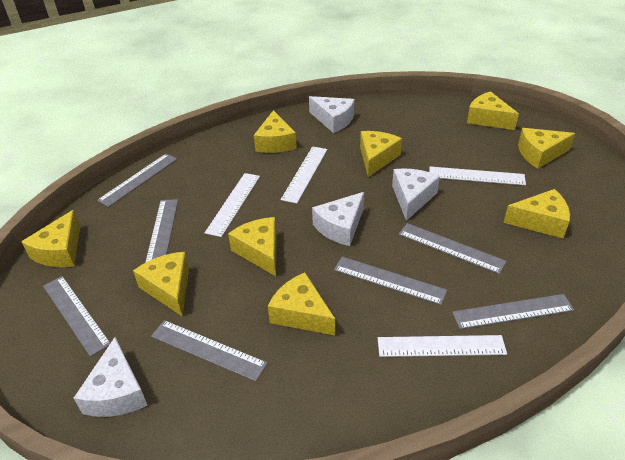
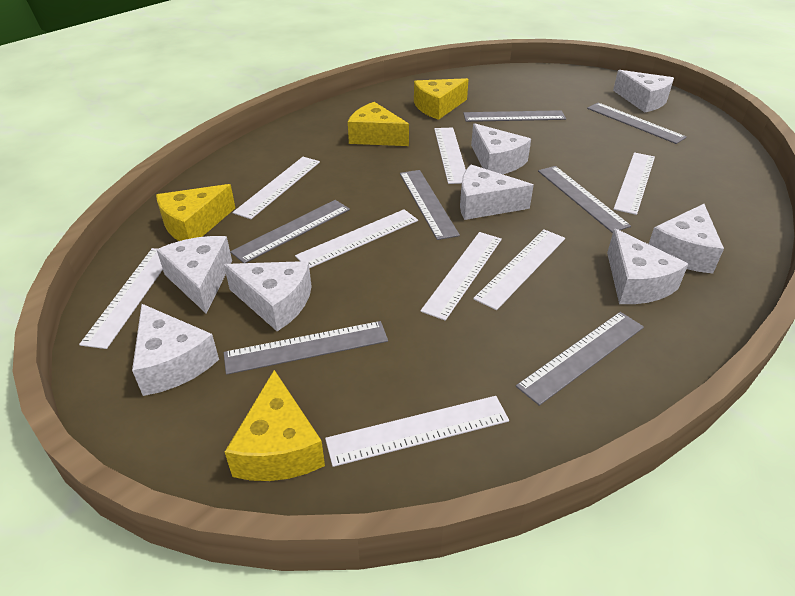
white cheese: [74,337,147,417] [309,96,354,133] [312,192,364,246] [392,168,440,221] = 4 -> [132,304,219,396] [157,236,232,314] [224,261,312,331] [460,165,534,220] [471,123,531,174] [607,228,688,304] [613,70,674,112] [649,204,724,274] = 8
white ruler: [205,173,260,237] [281,146,327,204] [378,335,507,357] [429,166,526,185] = 4 -> [79,248,163,349] [233,157,320,219] [295,209,418,269] [325,396,509,467] [421,232,502,321] [434,128,466,184] [473,229,565,310] [614,152,655,215] = 8
yellow cheese: [21,210,80,267] [133,252,189,316] [228,217,277,276] [254,110,297,153] [268,273,335,335] [360,131,402,177] [467,91,519,130] [503,189,570,238] [518,128,575,169] = 9 -> [156,184,235,241] [225,370,325,481] [348,102,409,146] [414,78,469,120] = 4

